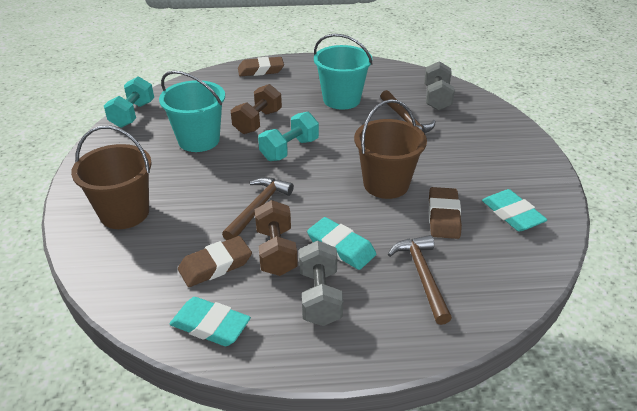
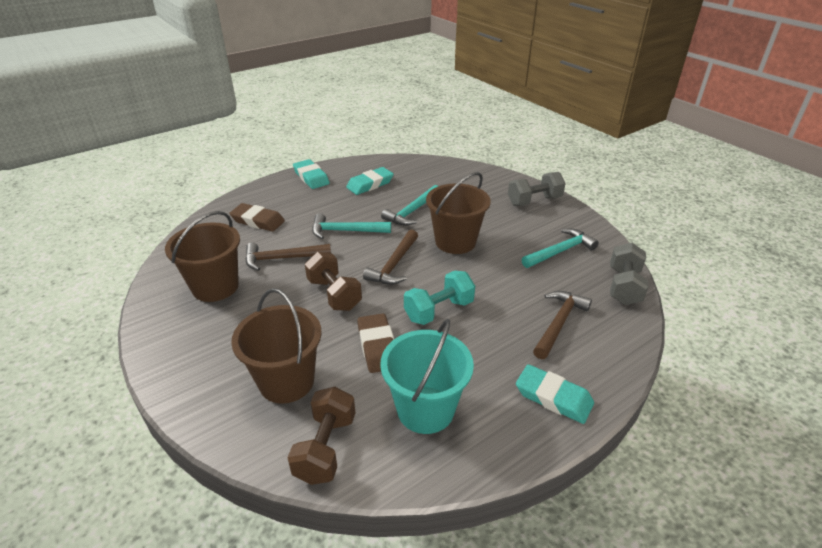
brown bucket: [71,125,152,229] [354,99,427,199] = 2 -> [165,211,240,302] [231,288,322,404] [426,172,491,254] = 3
brown eraser: [178,236,252,287] [238,57,284,76] [429,187,462,239] = 3 -> [229,203,285,232] [357,313,394,373] = 2
turquoise bucket: [159,71,225,152] [314,34,373,110] = 2 -> [380,319,474,434] = 1
turquoise dumbbell: [104,76,154,128] [258,112,319,161] = 2 -> [404,271,475,325] = 1
turquoise hammer: none = 0 -> [312,213,391,239] [381,185,438,226] [522,229,599,268] = 3

